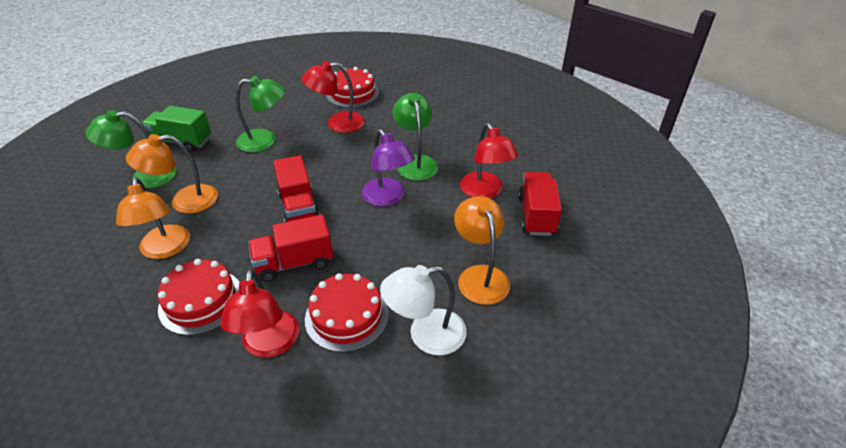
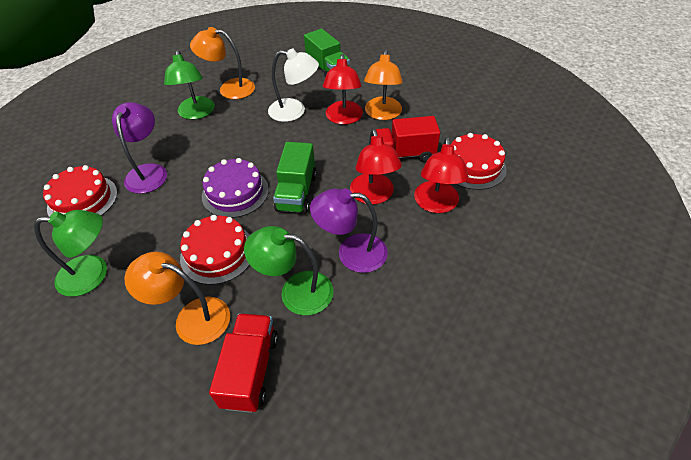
green truck: [142,106,211,152] = 1 -> [273,142,317,214] [304,29,350,77] = 2
purple cake: none = 0 -> [202,158,269,218] = 1
purple lamp: [362,129,415,206] = 1 -> [112,102,167,194] [310,189,388,273] = 2
red truck: [248,214,333,282] [273,155,320,222] [518,172,562,236] = 3 -> [209,313,278,413] [375,116,440,162] = 2

